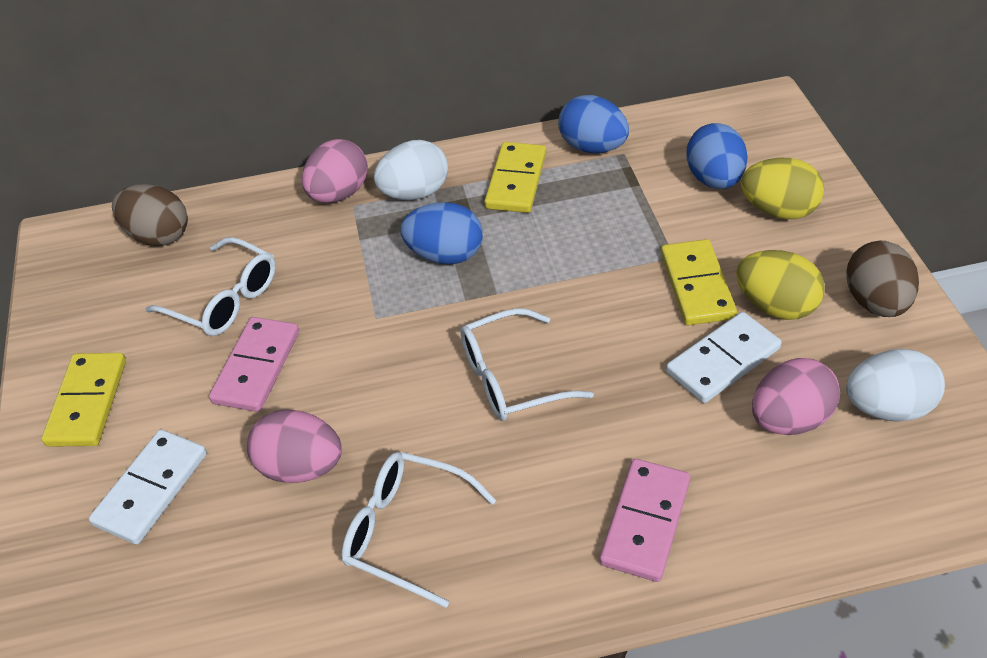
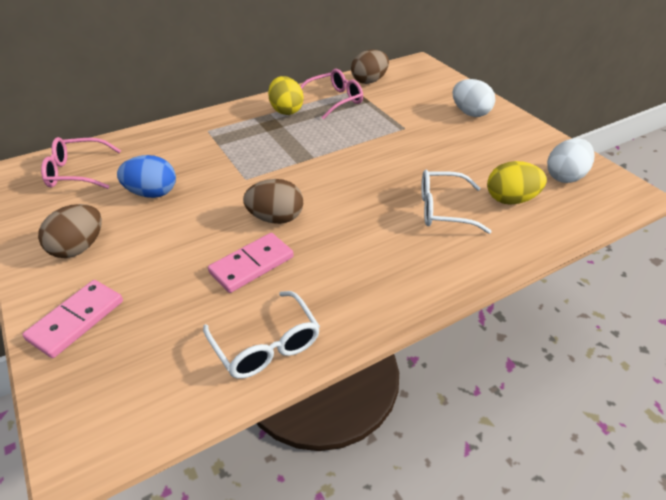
blue egg: [401,202,483,264] [558,95,629,153] [686,123,748,189] = 3 -> [117,155,176,198] = 1
brown egg: [112,184,188,246] [846,240,919,317] = 2 -> [38,204,102,258] [243,179,303,224] [351,50,389,84] = 3
pink egg: [247,409,342,483] [302,139,368,203] [752,358,840,435] = 3 -> none = 0
pink glasses: none = 0 -> [41,137,121,189] [300,69,363,120] = 2
white domino: [89,430,207,545] [666,312,781,403] = 2 -> none = 0
white glasses: [145,237,276,336] [341,452,496,608] [460,308,594,421] = 3 -> [203,291,320,379] [421,170,492,234] = 2
yellow domino: [41,353,126,447] [484,142,546,213] [661,239,737,325] = 3 -> none = 0

